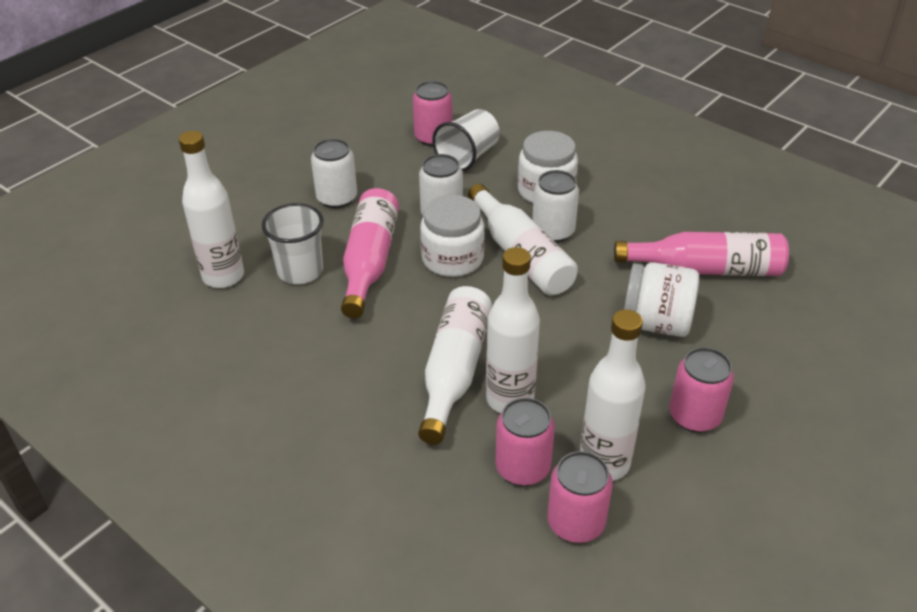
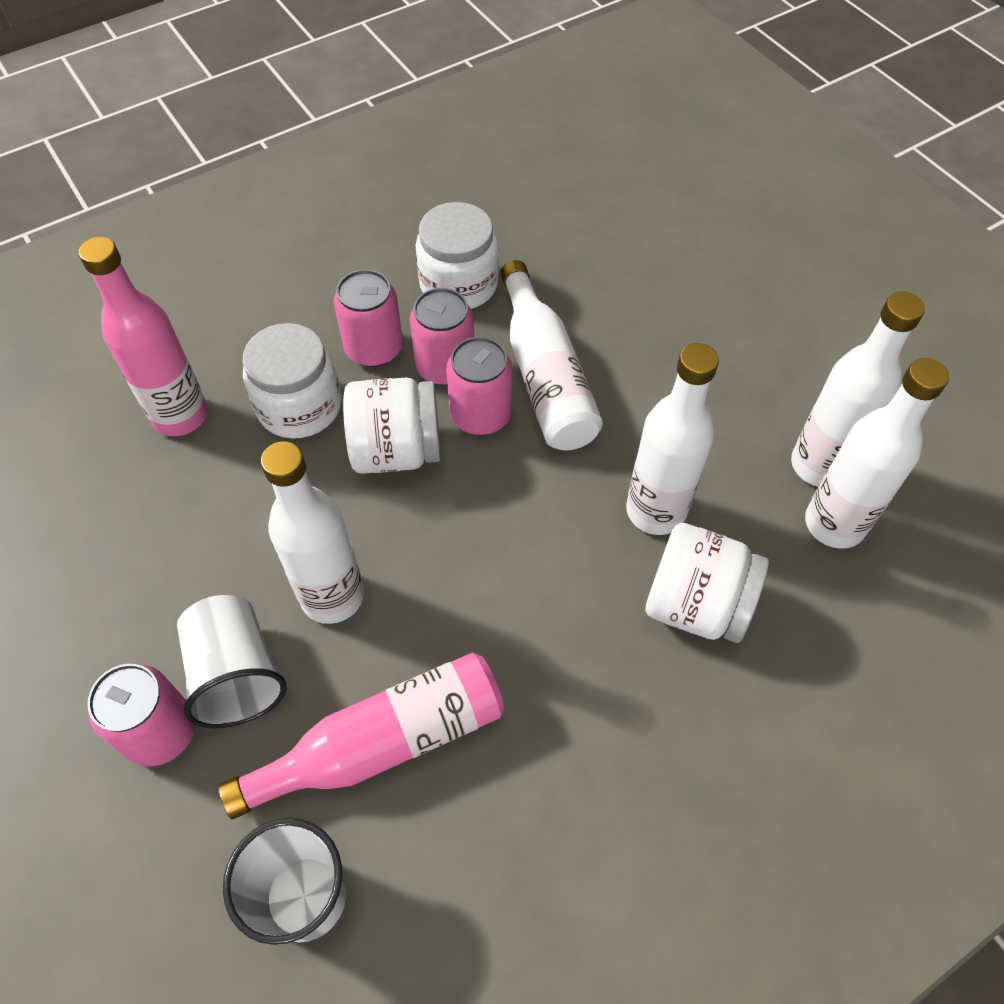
white can: [311,138,357,208] [419,154,463,216] [532,170,579,242] = 3 -> none = 0
white jar: [420,195,485,277] [518,131,578,203] [624,262,699,337] = 3 -> [243,323,341,439] [343,378,441,474] [415,202,499,309] [645,523,769,643] = 4

